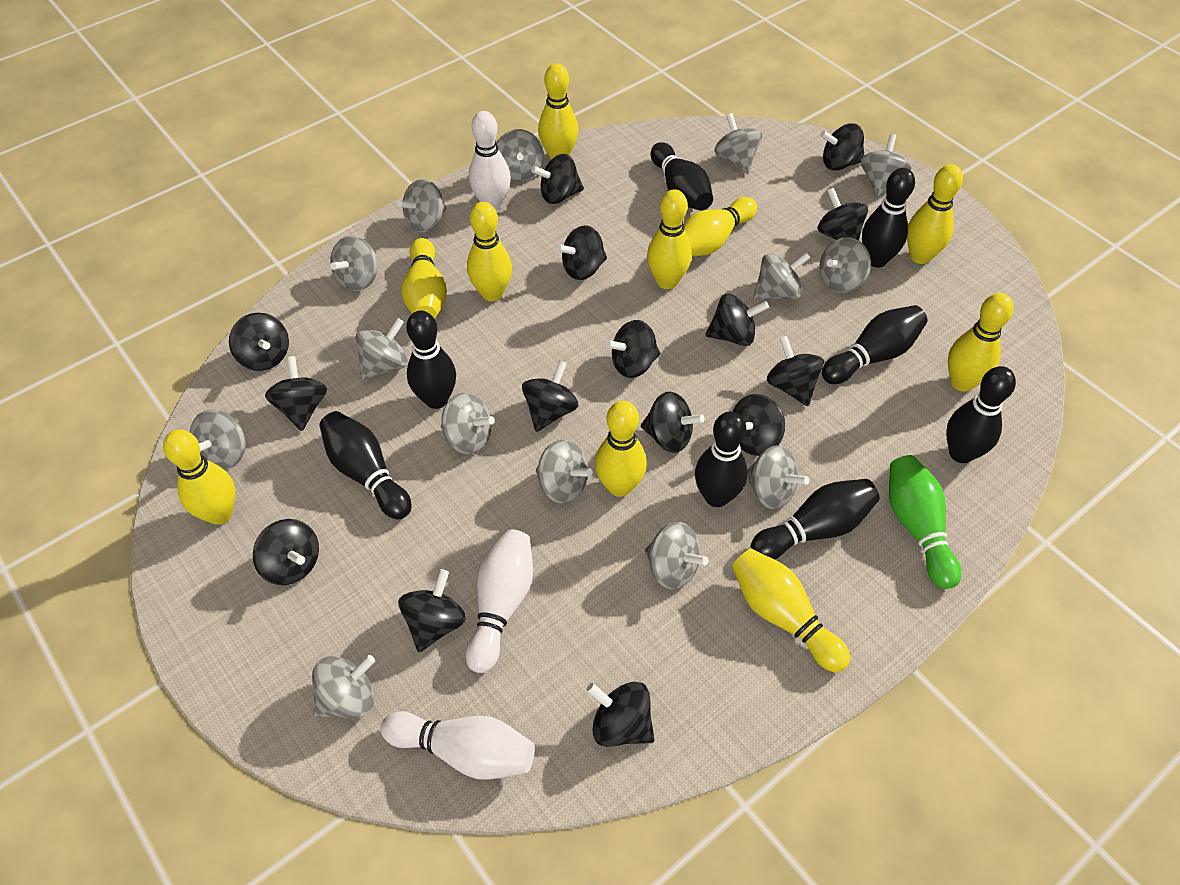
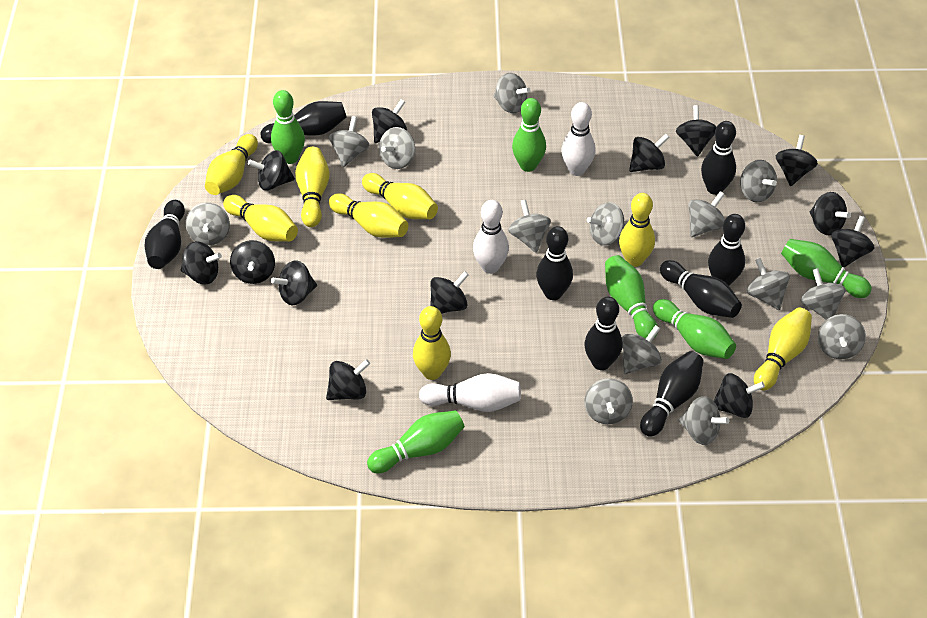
black spinning top: [229,313,289,371] [253,519,319,585] [265,356,327,431] [398,569,466,652] [522,361,579,432] [531,154,584,204] [556,225,607,280] [586,682,655,747] [605,320,660,378] [641,392,705,453] [705,294,769,346] [732,394,785,456] [767,336,824,406] [817,188,868,241] [820,123,864,171] = 15 -> [181,241,222,284] [230,240,275,284] [248,150,295,191] [271,260,317,305] [326,359,370,400] [372,99,407,143] [430,271,469,314] [629,134,670,172] [676,105,717,157] [713,373,765,418] [776,135,818,186] [810,192,851,235] [831,216,875,267] = 13
green bowling pin: [889,455,962,589] = 1 -> [271,90,305,164] [367,410,465,473] [512,98,546,172] [605,255,657,339] [653,299,736,359] [781,239,872,298] = 6
yellow bowling pin: [163,429,235,525] [401,238,447,319] [467,202,512,301] [538,63,578,160] [595,401,647,497] [647,189,692,289] [684,197,757,256] [732,548,850,672] [907,164,963,264] [948,293,1014,392] = 10 -> [205,134,258,195] [223,195,298,241] [295,147,330,227] [329,193,408,238] [362,173,438,219] [413,306,451,380] [619,193,655,267] [754,308,812,390] = 8

